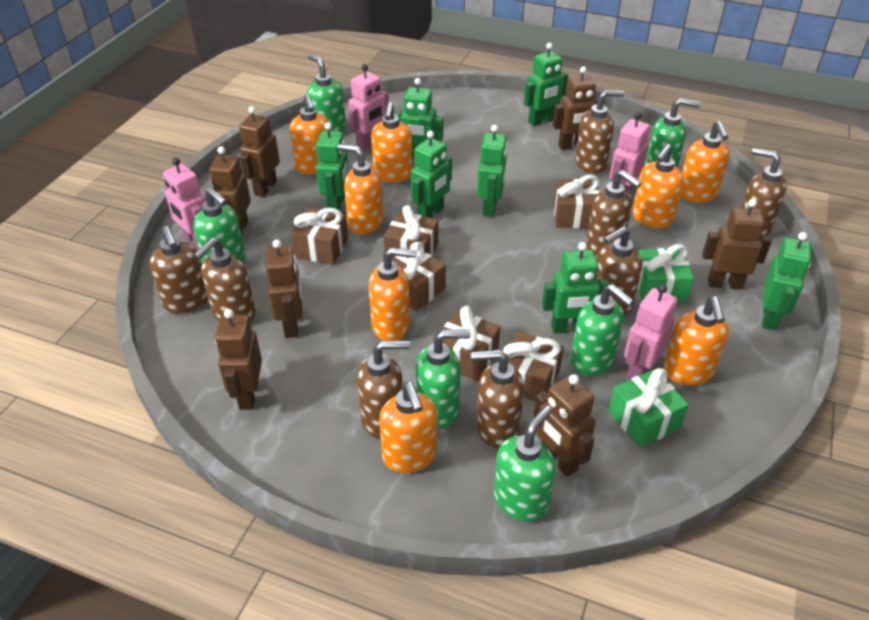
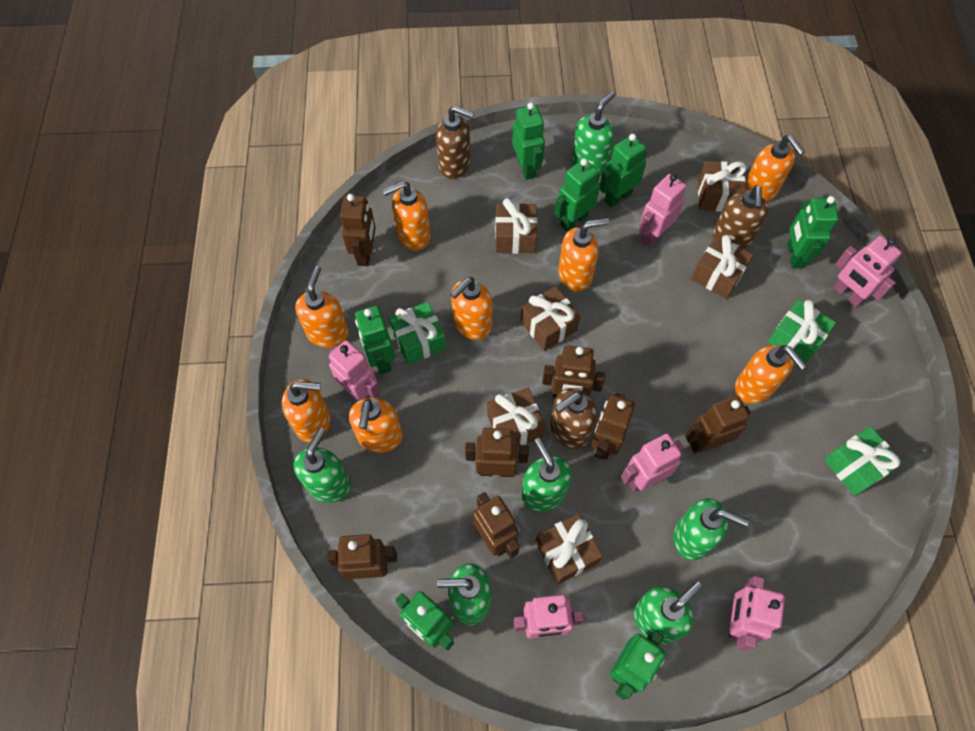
brown soap dispenser: [149,226,208,314] [194,238,255,321] [357,340,410,439] [471,349,524,448] [575,90,624,174] [586,170,642,256] [597,226,642,316] [741,148,786,236] = 8 -> [436,106,474,179] [550,388,597,449] [713,185,769,249] = 3
green gift: [608,368,689,448] [638,244,694,303] = 2 -> [389,302,446,365] [767,299,836,364] [824,426,903,496] = 3
pink robot: [163,157,206,249] [348,64,389,150] [609,112,650,193] [624,284,678,380] = 4 -> [329,340,380,401] [513,595,584,638] [621,434,684,492] [639,174,686,247] [729,576,785,651] [833,236,902,307] = 6

